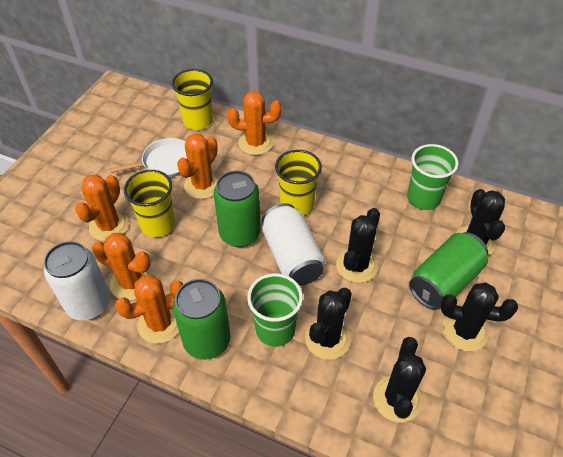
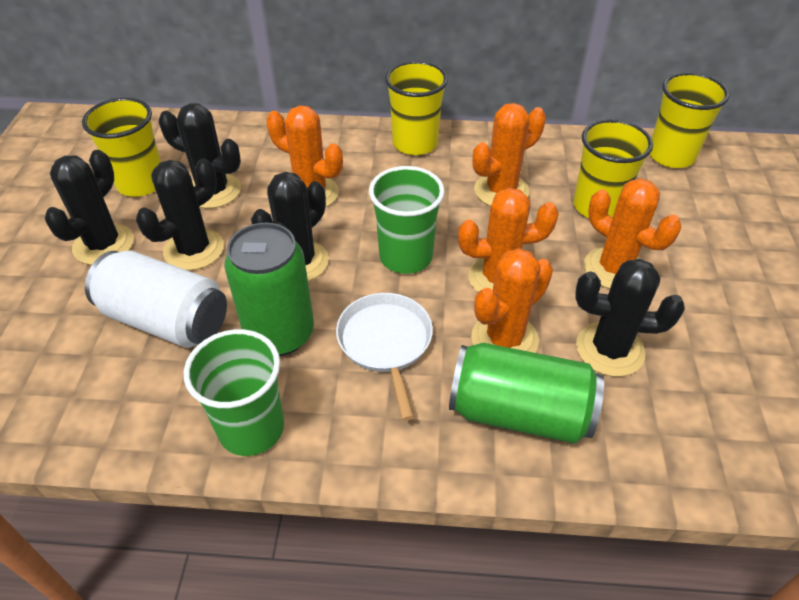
green can: [173,279,231,360] [213,171,261,247] [409,232,488,310] = 3 -> [224,222,314,356] [449,343,604,444] = 2
white can: [44,241,110,320] [262,203,325,286] = 2 -> [85,251,227,348] = 1
yellow cup: [124,170,175,237] [172,69,213,130] [275,150,322,215] = 3 -> [82,98,161,197] [385,61,448,155] [573,119,653,218] [650,72,729,168] = 4

